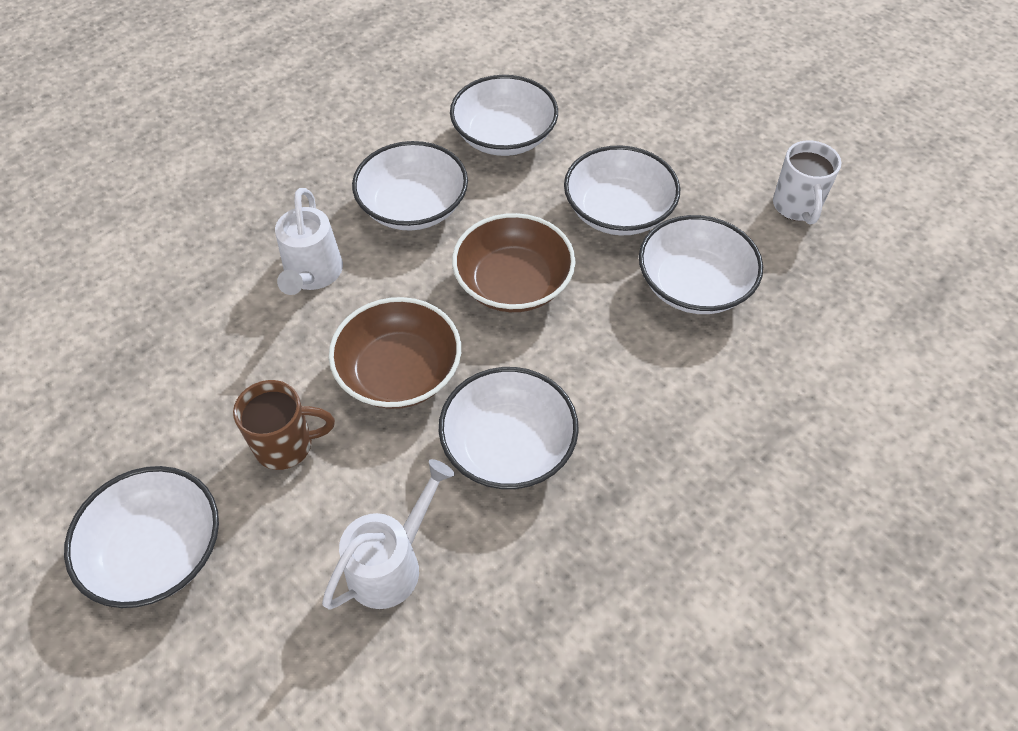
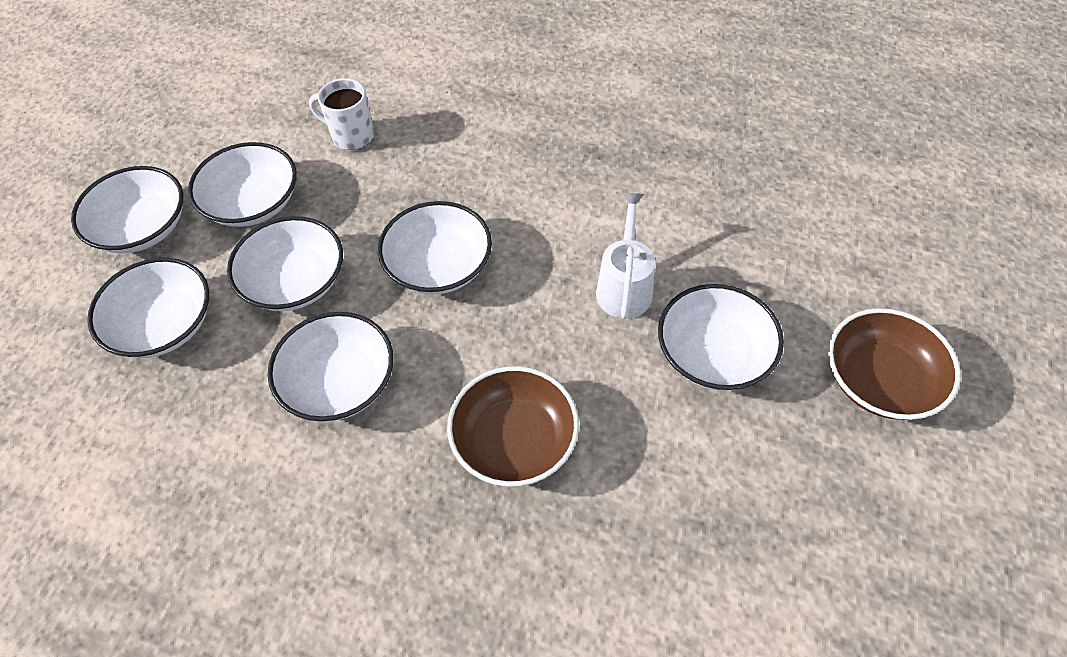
brown mug: [233,380,335,470] = 1 -> none = 0
white bowl: [64,466,219,608] [352,141,468,231] [439,367,579,489] [450,75,558,156] [564,145,680,236] [639,215,763,314] = 6 -> [71,166,183,253] [87,258,209,358] [188,142,297,227] [227,216,343,311] [268,312,393,421] [378,201,492,295] [658,284,784,391] = 7
white watering can: [275,188,343,295] [322,459,455,609] = 2 -> [596,193,655,319] = 1

